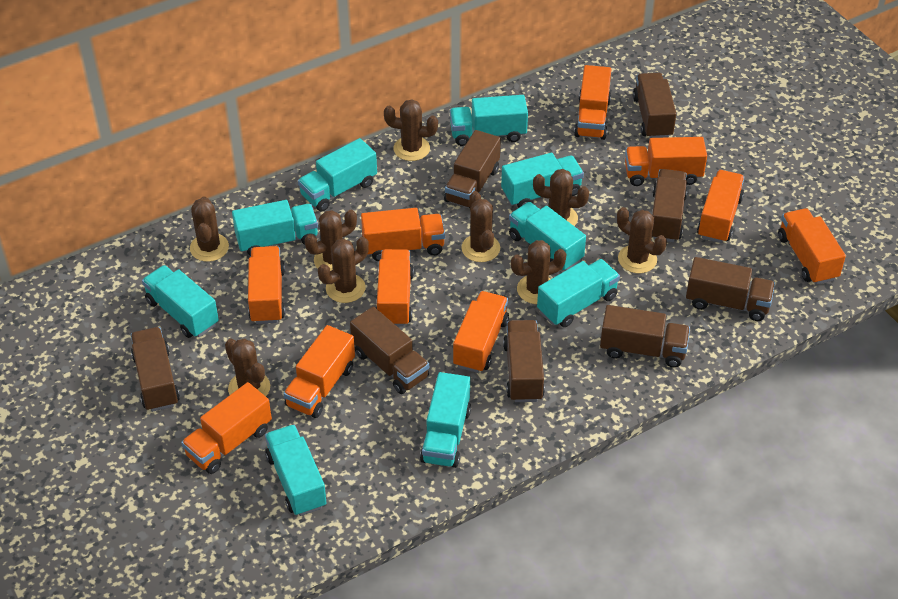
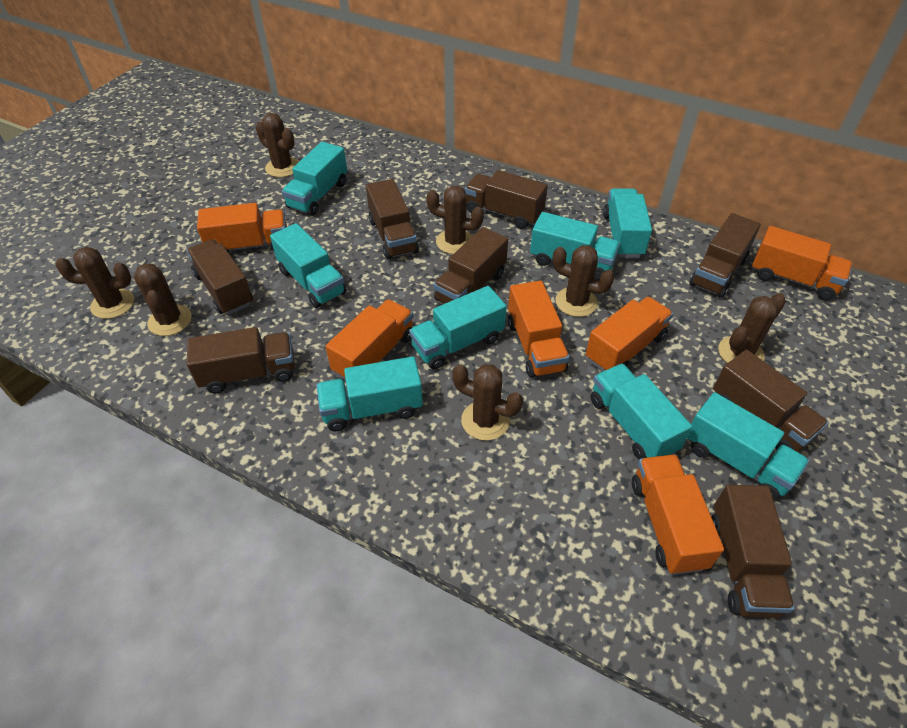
brown cactus: [190,196,229,262] [225,338,270,396] [305,210,357,271] [318,237,369,303] [384,99,438,161] [461,191,500,262] [511,240,566,304] [533,169,589,226] [617,207,667,273] = 9 -> [56,247,134,319] [134,264,191,336] [256,113,298,177] [427,186,484,254] [452,364,523,441] [552,245,615,317] [719,293,786,363] = 7
orange truck: [181,382,272,474] [248,246,285,324] [283,325,355,418] [361,208,445,261] [376,249,414,327] [453,291,509,373] [574,65,611,140] [625,137,707,186] [697,170,744,243] [778,208,846,285] = 10 -> [197,203,287,253] [326,299,413,380] [508,281,569,378] [586,297,673,371] [632,455,724,575] [752,226,853,301] = 6
turquoise truck: [142,265,219,338] [232,200,318,256] [265,425,327,516] [298,138,377,211] [420,372,471,468] [450,95,528,146] [501,153,584,208] [509,202,586,271] [537,259,620,327] = 9 -> [270,223,346,308] [282,142,347,216] [316,356,423,431] [409,286,507,369] [530,212,620,281] [590,363,692,460] [603,188,652,258] [687,392,809,500] = 8

